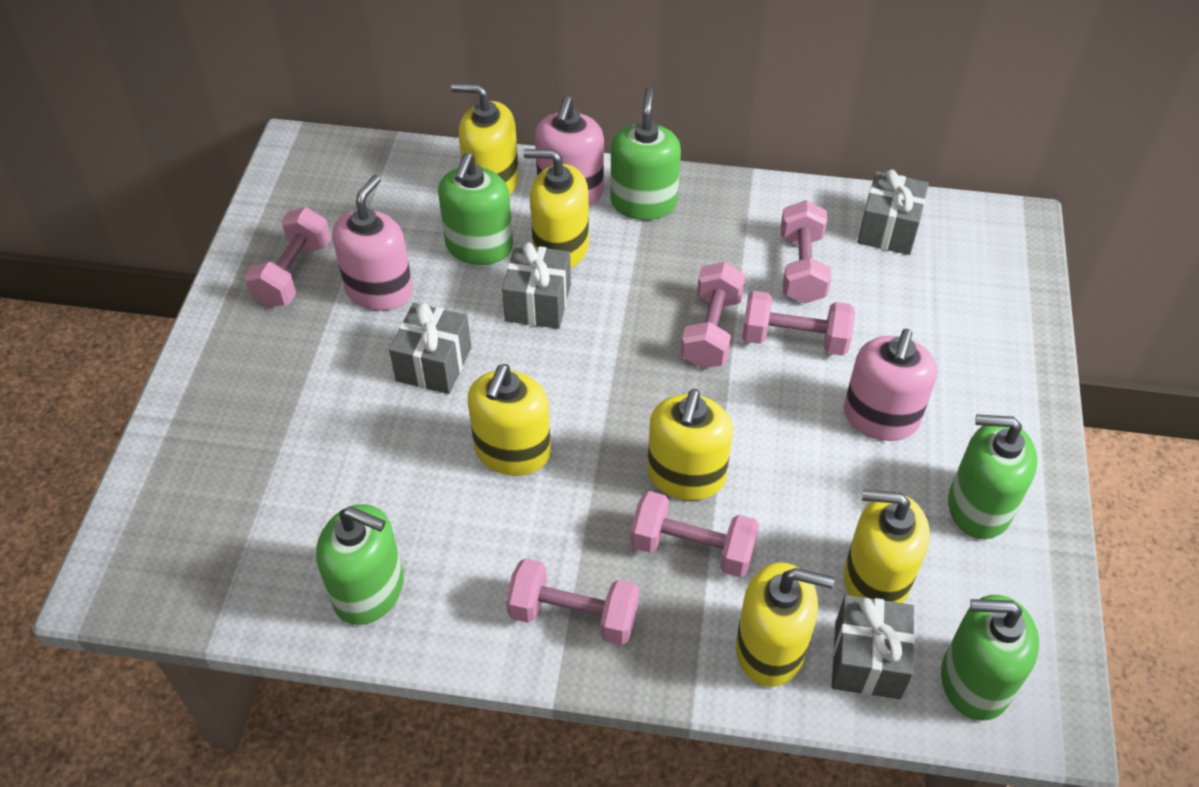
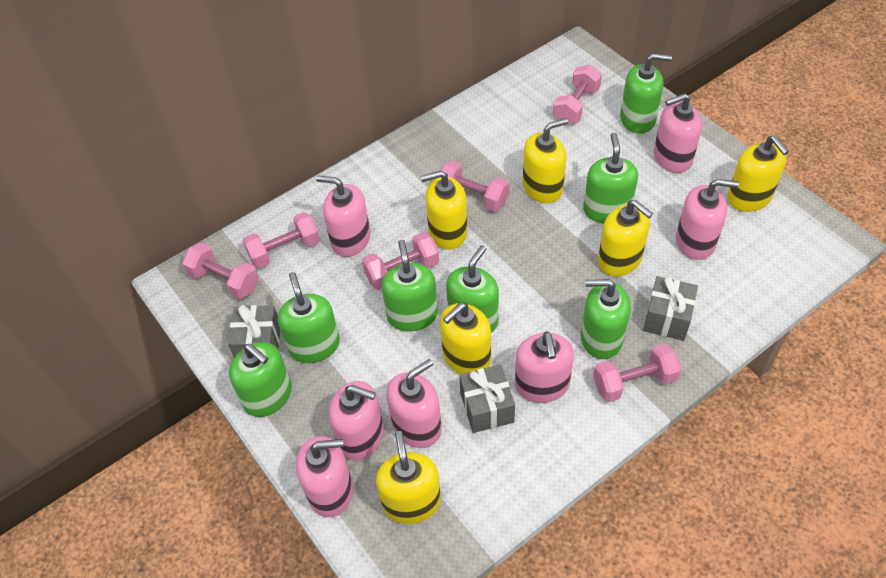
green soap dispenser: [316,504,404,625] [438,153,513,265] [610,87,681,220] [941,595,1039,720] [948,414,1037,539] = 5 -> [229,342,292,417] [278,272,340,363] [382,240,438,332] [446,245,499,333] [581,279,631,359] [583,133,638,223] [620,53,672,134] = 7
grey gift: [389,302,471,394] [502,242,571,329] [832,595,915,699] [857,169,929,255] = 4 -> [228,305,280,358] [459,364,515,433] [643,276,698,341] = 3
pink soap dispenser: [332,175,413,311] [535,96,604,205] [844,329,937,441] = 3 -> [296,436,353,517] [316,175,370,257] [329,381,384,460] [387,359,442,448] [515,331,574,403] [654,93,702,173] [676,179,739,260] = 7

